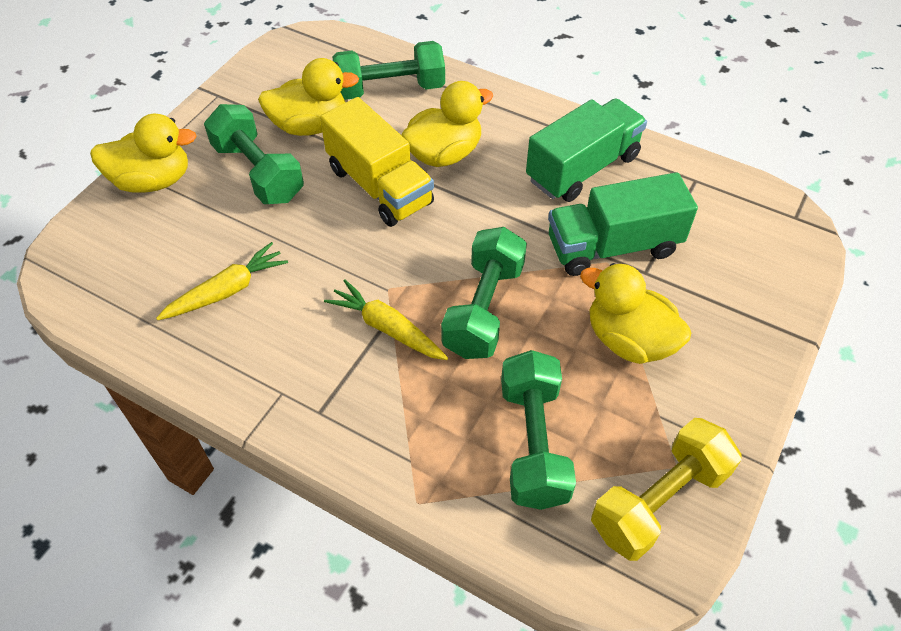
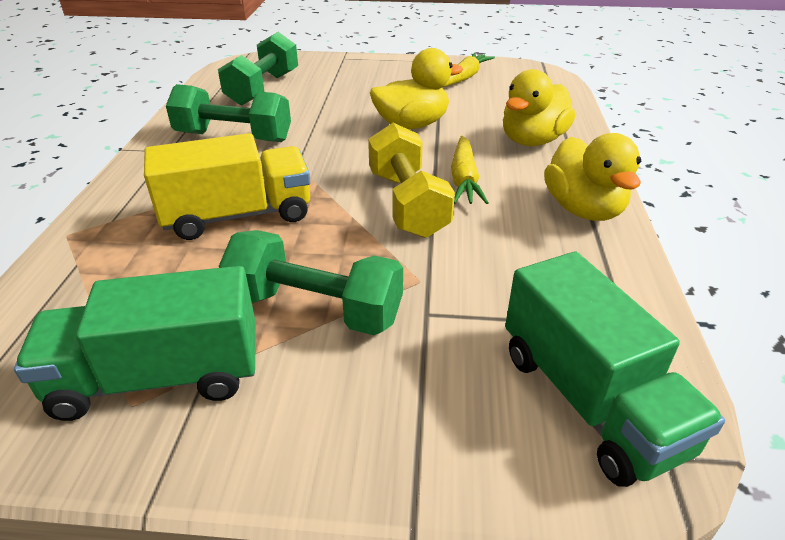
green dumbbell: [204,104,304,204] [332,41,445,100] [441,227,527,359] [501,350,576,510] = 4 -> [166,84,291,142] [218,32,298,106] [219,230,403,335] = 3
yellow duck: [90,114,197,192] [258,58,359,136] [401,81,493,167] [580,263,691,364] = 4 -> [370,48,463,129] [503,69,575,146] [544,133,641,221] = 3

